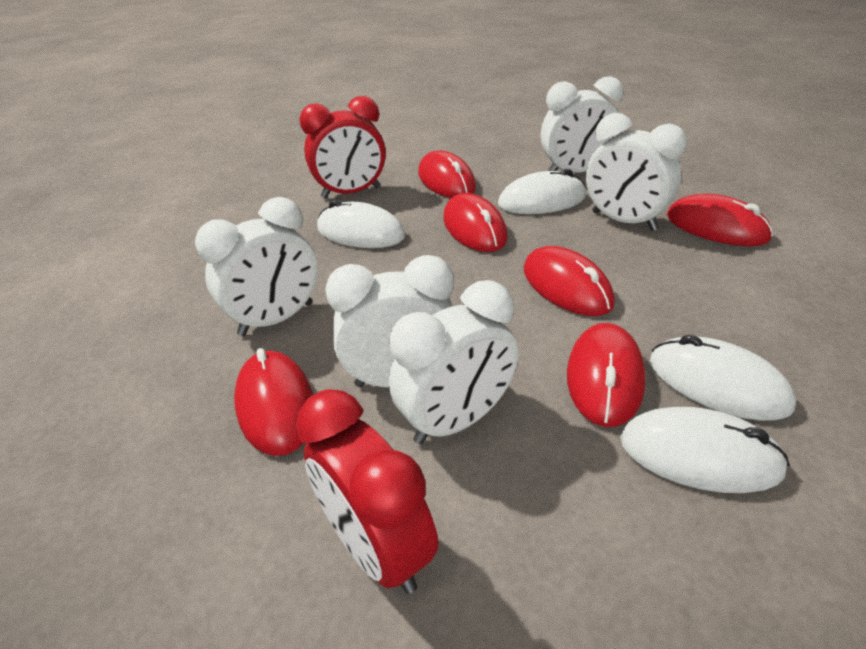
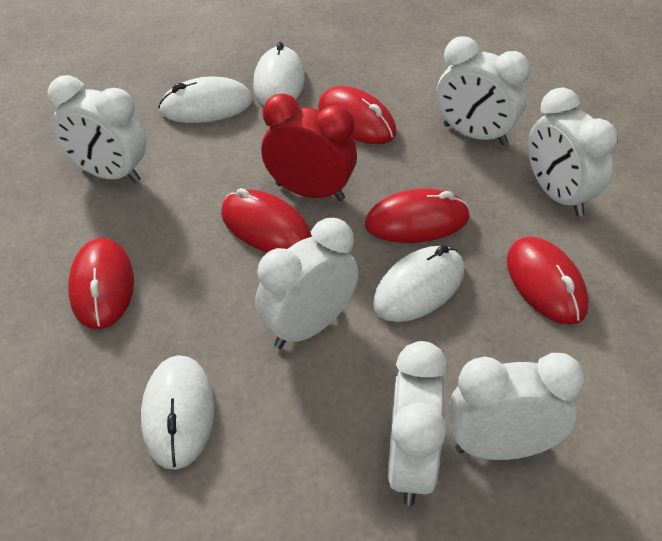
red clock: [296,389,438,594] [300,96,386,199] = 2 -> [261,93,357,201] = 1
red mouse: [234,348,313,456] [418,150,476,198] [443,193,508,252] [524,246,615,316] [567,323,646,427] [667,194,773,246] = 6 -> [68,238,134,329] [221,188,312,253] [318,86,397,144] [365,188,470,243] [507,236,589,325] = 5
white clock: [195,197,318,336] [325,255,454,388] [389,280,519,444] [541,77,624,173] [586,113,687,231] = 5 -> [47,75,147,183] [255,218,358,349] [388,341,448,506] [437,36,530,145] [449,353,585,460] [528,87,617,217] = 6

